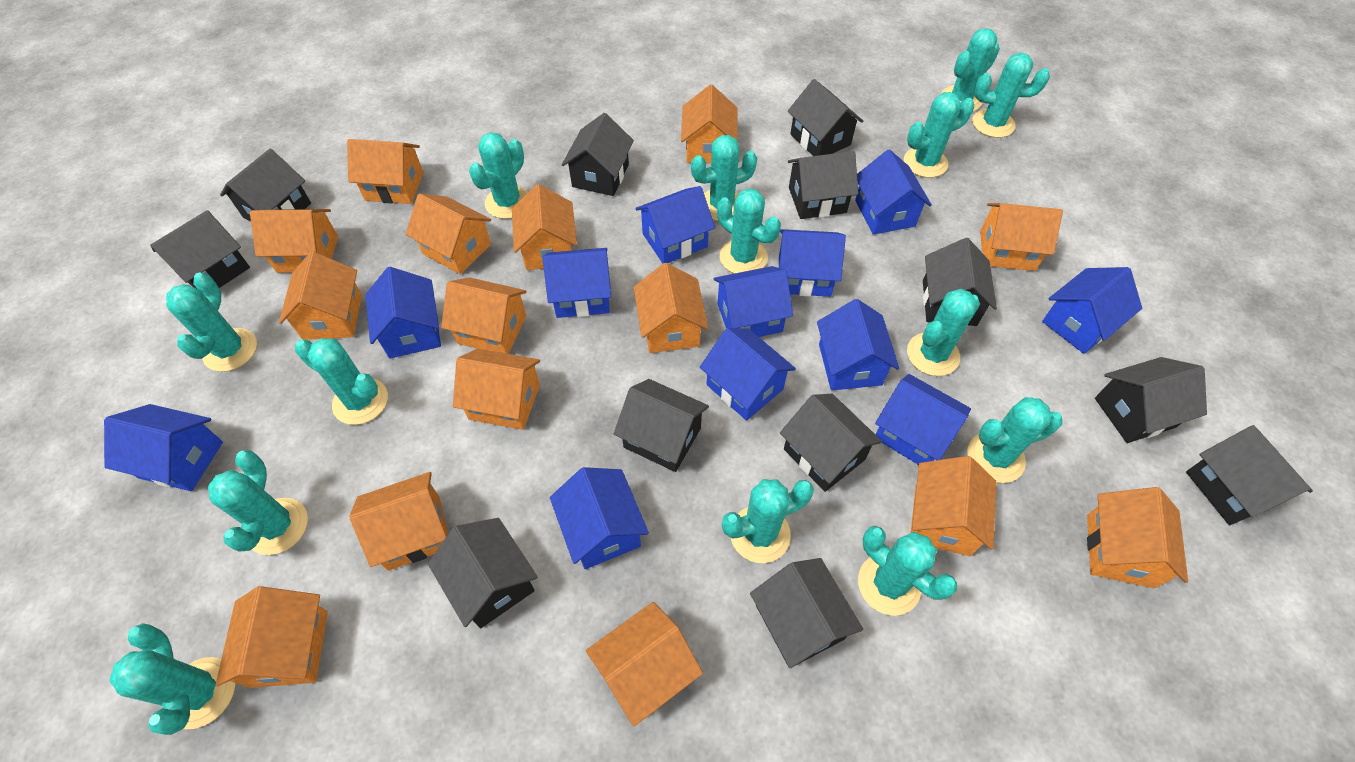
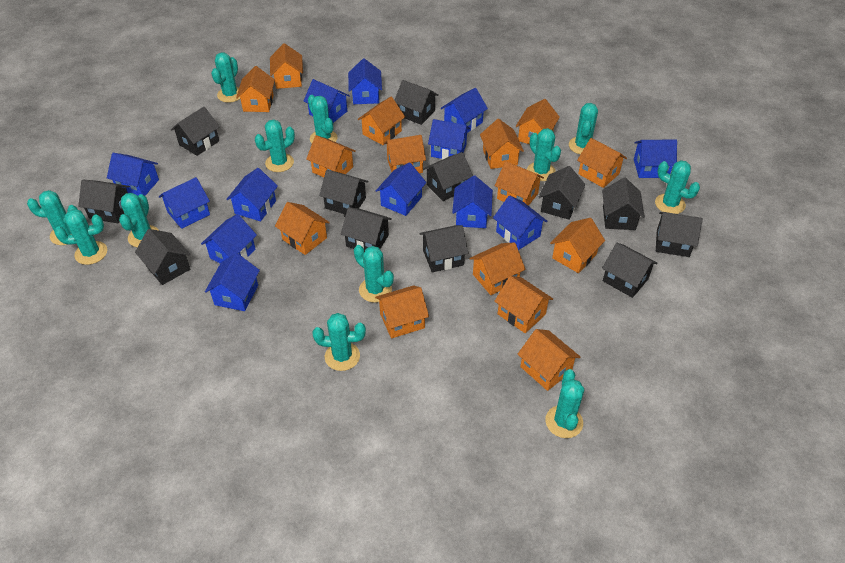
blue house: [104,404,223,491] [366,267,441,359] [543,248,611,318] [550,467,649,569] [635,186,715,263] [700,328,796,421] [714,266,793,337] [779,229,846,297] [817,299,899,390] [855,149,932,235] [875,374,971,465] [1042,267,1142,354] = 12 -> [107,153,159,196] [159,177,210,229] [201,214,257,263] [205,253,260,311] [226,168,278,221] [304,79,350,123] [348,58,382,104] [376,163,426,216] [428,119,470,159] [441,88,488,133] [452,176,493,228] [493,195,547,250] [634,140,677,178] = 13
turquoise cactus: [109,623,235,735] [166,273,257,372] [208,450,308,555] [295,338,388,425] [469,132,528,219] [691,135,757,221] [717,188,781,274] [722,479,814,563] [858,526,957,616] [904,92,974,178] [907,289,980,376] [941,28,1000,111] [967,397,1063,483] [972,53,1050,138] = 14 -> [27,190,78,245] [55,209,107,265] [119,193,159,247] [211,52,240,103] [255,120,295,172] [308,95,338,143] [312,313,366,371] [354,245,394,303] [527,128,561,181] [545,369,584,438] [569,103,598,154] [655,160,700,214] = 12

